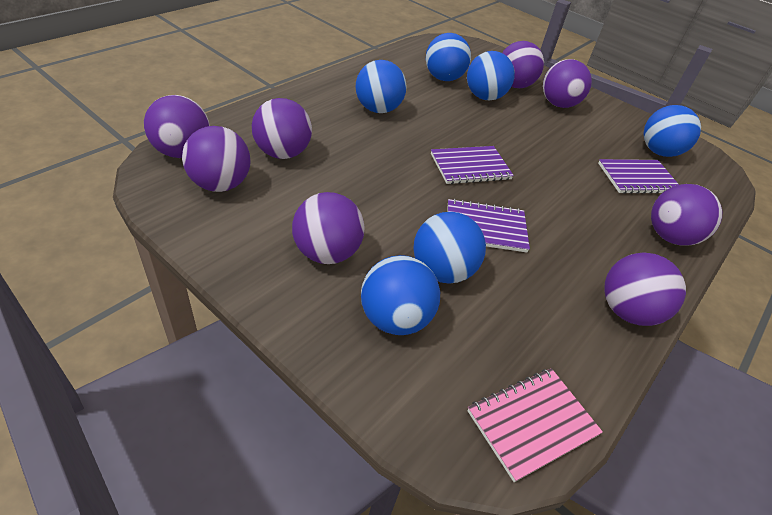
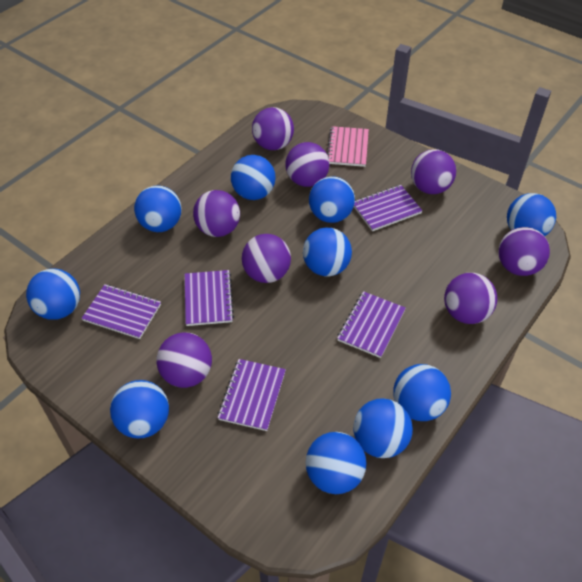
blue ball: [355,60,407,113] [361,255,440,335] [413,212,486,284] [426,33,471,81] [467,51,515,100] [644,105,701,157] = 6 -> [26,269,80,320] [110,380,169,439] [134,185,182,232] [231,155,276,200] [303,228,352,276] [306,432,366,494] [309,176,355,223] [353,398,413,458] [393,364,451,421] [507,193,556,236] = 10
purple notebook: [431,146,514,184] [448,199,530,253] [598,159,679,194] = 3 -> [81,284,161,339] [185,270,234,326] [217,359,286,431] [337,291,406,358] [354,185,423,231] = 5

